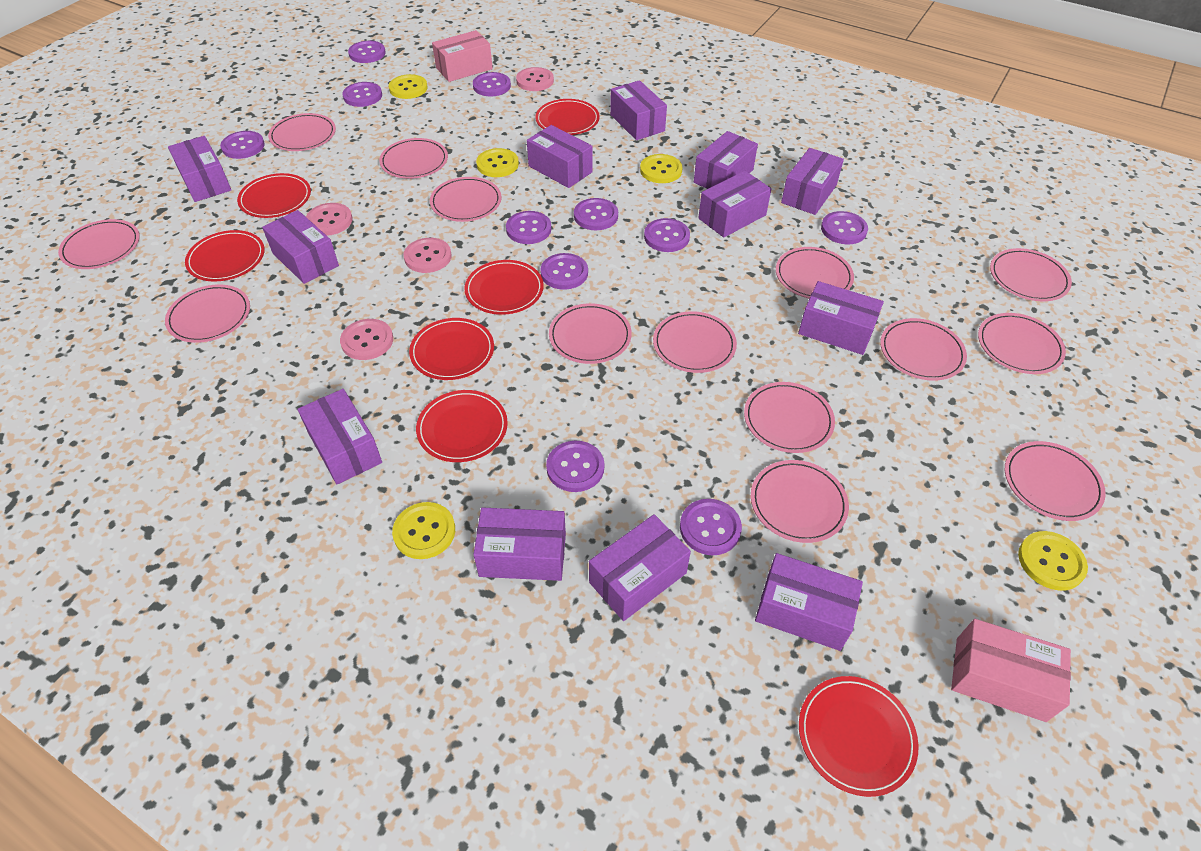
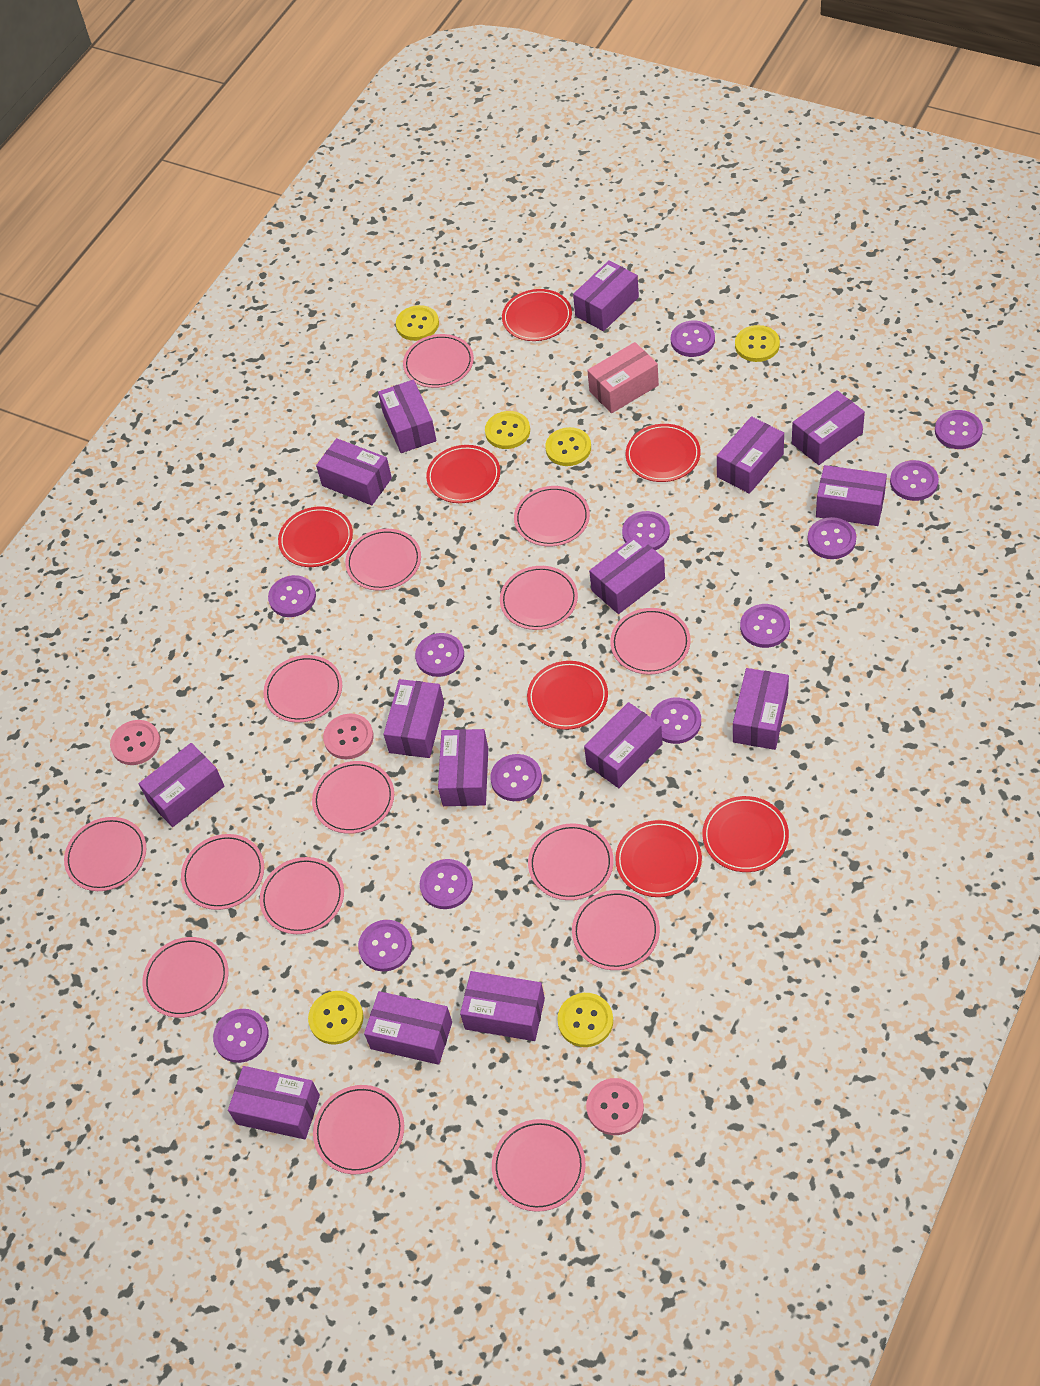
pink box: [432,30,493,82] [951,619,1071,722] = 2 -> [587,342,659,413] = 1
pink button: [306,203,353,236] [340,319,393,360] [403,238,452,273] [516,67,554,91] = 4 -> [110,720,160,765] [323,714,374,759] [586,1078,644,1135] = 3
pink plate: [58,219,140,269] [165,284,250,343] [268,113,336,151] [379,138,448,179] [430,177,501,222] [549,303,632,364] [653,311,737,373] [744,382,835,453] [751,460,849,543] [776,247,854,299] [880,318,967,381] [978,313,1066,374] [990,248,1072,301] [1005,441,1106,521] = 14 -> [64,817,146,891] [142,937,229,1018] [181,834,264,910] [260,857,344,934] [263,655,342,723] [312,761,394,834] [313,1085,404,1174] [345,529,421,591] [403,334,474,388] [492,1119,586,1212] [500,566,578,630] [514,486,590,546] [528,824,614,900] [572,890,660,970] [610,608,691,675] = 15
purple box: [168,136,231,202] [262,210,339,284] [297,389,382,484] [473,507,566,581] [527,125,593,188] [589,514,691,621] [610,80,667,140] [694,131,758,189] [698,171,771,238] [755,553,863,651] [781,148,844,215] [798,281,884,355] = 12 -> [139,743,224,827] [228,1066,320,1139] [316,438,392,505] [364,991,452,1065] [378,380,437,453] [384,679,444,758] [438,729,488,806] [460,971,545,1041] [573,260,639,331] [584,702,662,788] [589,535,665,614] [717,416,784,494] [733,668,789,750] [792,390,865,465] [816,465,887,526] = 15
purple button: [220,131,265,159] [342,82,382,107] [348,41,386,63] [473,72,511,96] [506,211,551,244] [540,253,588,290] [546,441,604,492] [574,198,618,230] [644,218,690,252] [680,499,742,555] [821,211,868,244] = 11 -> [213,1009,269,1063] [268,575,316,617] [358,920,412,971] [415,633,464,677] [420,859,473,909] [490,754,542,801] [622,511,670,550] [651,698,701,744] [671,321,715,357] [740,604,790,648] [807,517,856,559] [890,460,939,501] [935,410,983,449] = 13
yellow button: [389,74,428,99] [392,502,455,559] [476,148,519,177] [640,154,682,183] [1018,531,1088,591] = 5 -> [308,991,364,1044] [396,305,439,341] [485,411,530,449] [545,427,591,466] [557,993,613,1047] [735,325,780,362] = 6

